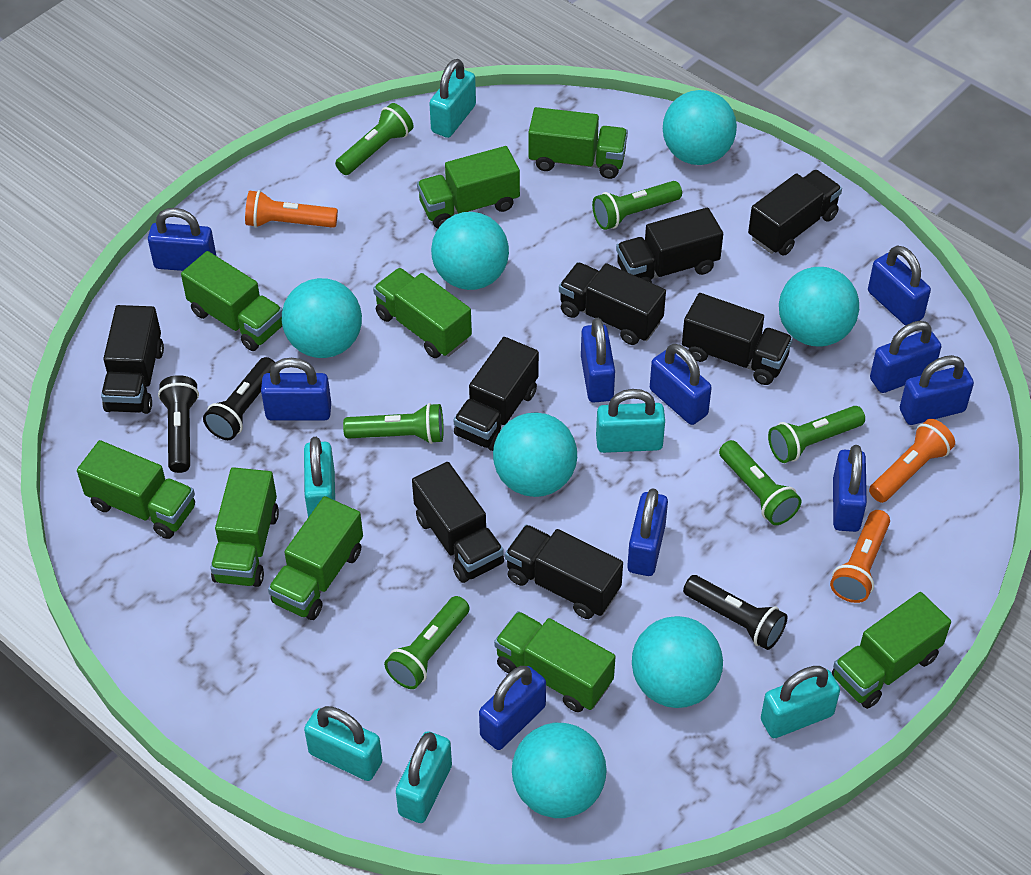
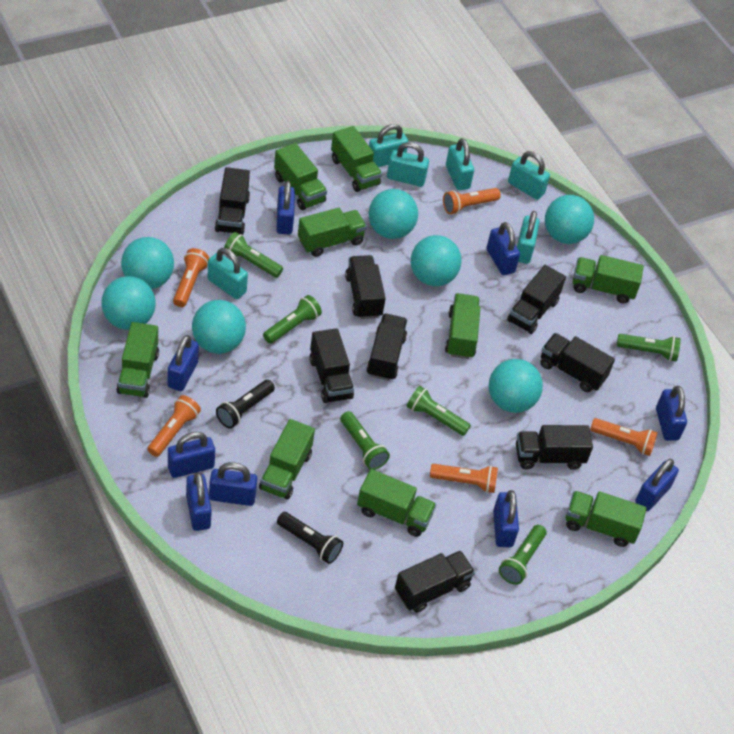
black flashlight: [158,375,199,473] [203,357,275,440] [683,575,787,650] = 3 -> [216,380,275,428] [277,512,343,564] = 2
blue padlock: [148,208,216,271] [261,358,331,420] [479,666,546,750] [581,318,615,402] [627,488,668,576] [650,344,712,425] [833,445,867,532] [868,245,931,326] [870,321,941,393] [900,355,974,425] = 10 -> [168,335,199,391] [168,432,215,478] [186,472,212,531] [209,462,257,506] [276,181,295,234] [487,222,520,275] [493,490,519,548] [635,459,679,511] [656,386,687,441] = 9
orange flashlight: [245,190,338,228] [830,510,890,603] [869,419,955,503] = 3 -> [147,395,201,457] [173,248,209,307] [430,464,498,493] [443,188,501,214] [590,418,658,456] = 5

